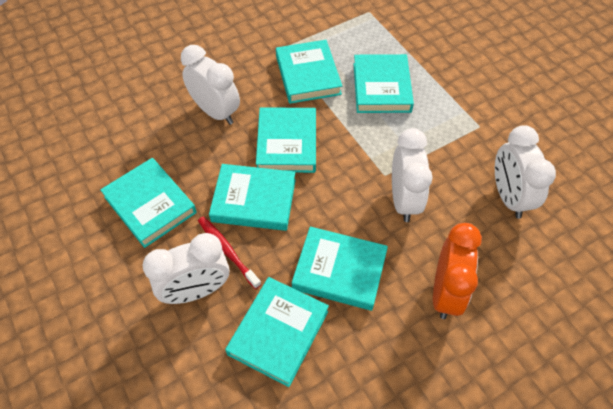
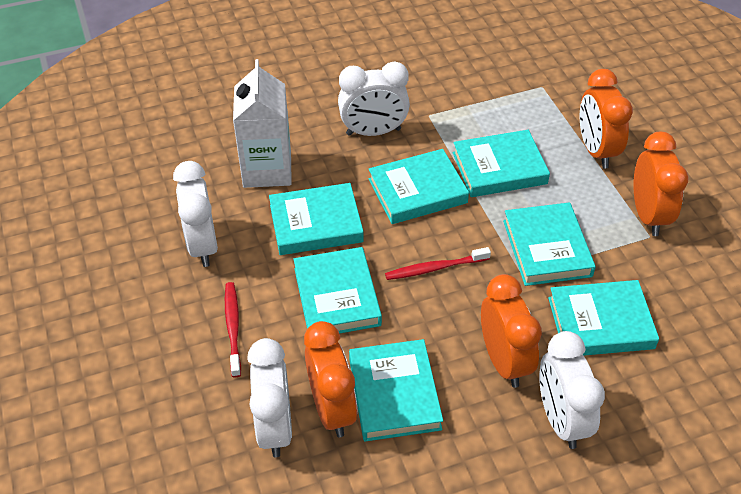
orange clock: [433,223,482,319] = 1 -> [304,321,357,438] [481,274,542,388] [580,69,633,168] [633,132,689,236] = 4
red toothbrush: [198,217,261,289] = 1 -> [225,282,241,378] [385,247,491,280] = 2
white carton: none = 0 -> [233,59,292,188] = 1

